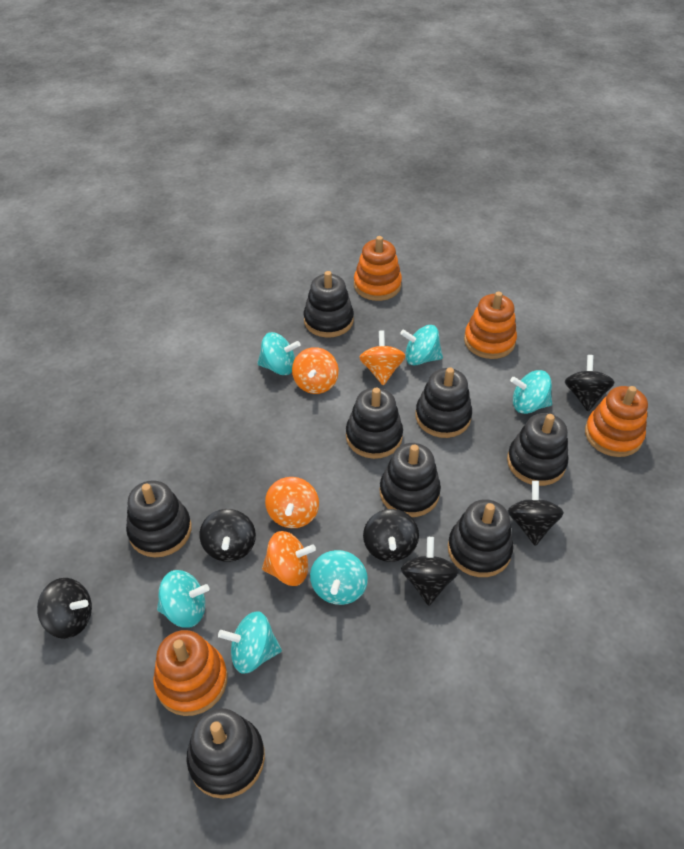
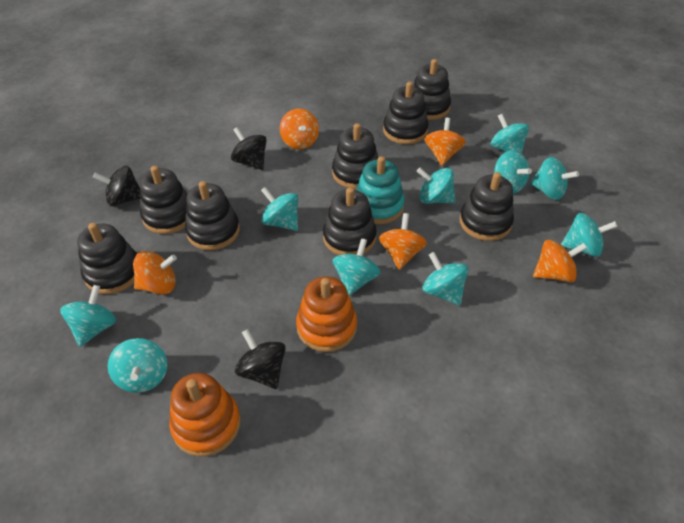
black spinning top: [37,578,92,639] [199,509,256,562] [363,509,419,562] [401,537,459,606] [508,481,564,546] [565,355,615,411] = 6 -> [93,166,140,206] [231,127,267,170] [235,329,286,389] = 3
orange spinning top: [262,531,316,586] [265,477,319,528] [292,347,339,394] [359,330,406,386] = 4 -> [133,251,177,295] [280,108,319,149] [379,213,427,270] [425,118,466,166] [533,240,587,282] = 5
orange stacking toy: [153,630,228,716] [354,236,402,301] [464,291,517,359] [585,386,648,457] = 4 -> [169,373,241,457] [296,277,357,352] = 2
turquoise spinning top: [157,570,209,628] [218,611,282,674] [257,332,300,375] [310,550,368,605] [400,325,443,365] [510,370,552,414] = 6 -> [60,285,116,347] [108,338,167,393] [261,187,298,231] [333,238,381,296] [417,168,455,204] [423,252,469,306] [490,114,529,154] [494,150,532,194] [530,157,579,200] [561,213,618,257] = 10
turquoise stacking toy: none = 0 -> [356,156,405,224] = 1

